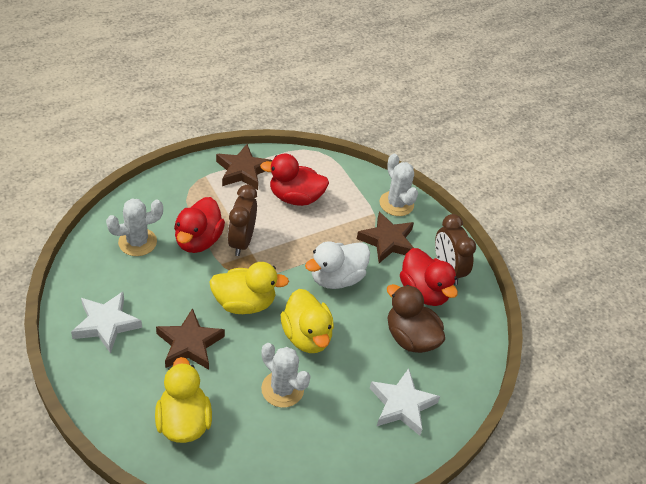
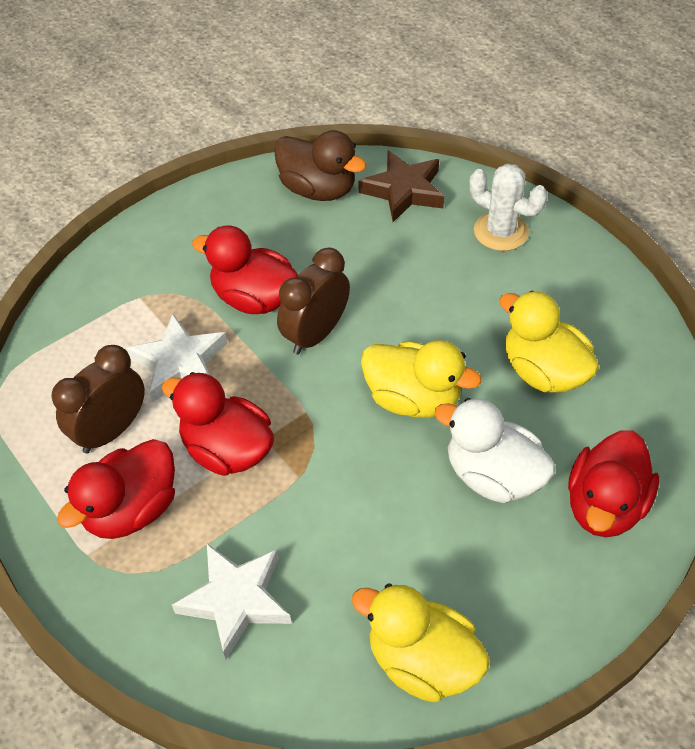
brown star: [156,308,225,370] [216,144,273,190] [357,212,414,263] = 3 -> [359,150,444,222] = 1
red duck: [174,197,225,253] [260,153,329,206] [400,248,458,306] = 3 -> [57,439,175,539] [162,372,274,476] [192,225,298,314] [568,430,659,537] = 4
white cactus: [106,199,163,256] [261,343,311,408] [380,154,418,216] = 3 -> [469,164,548,251] = 1

